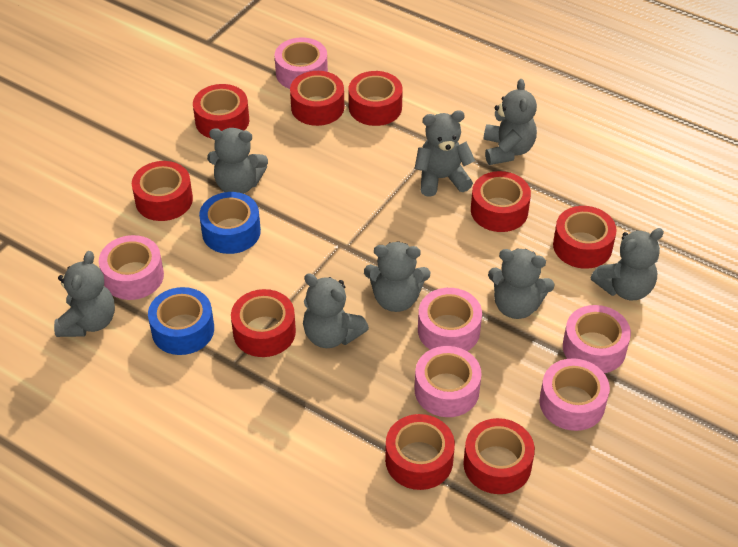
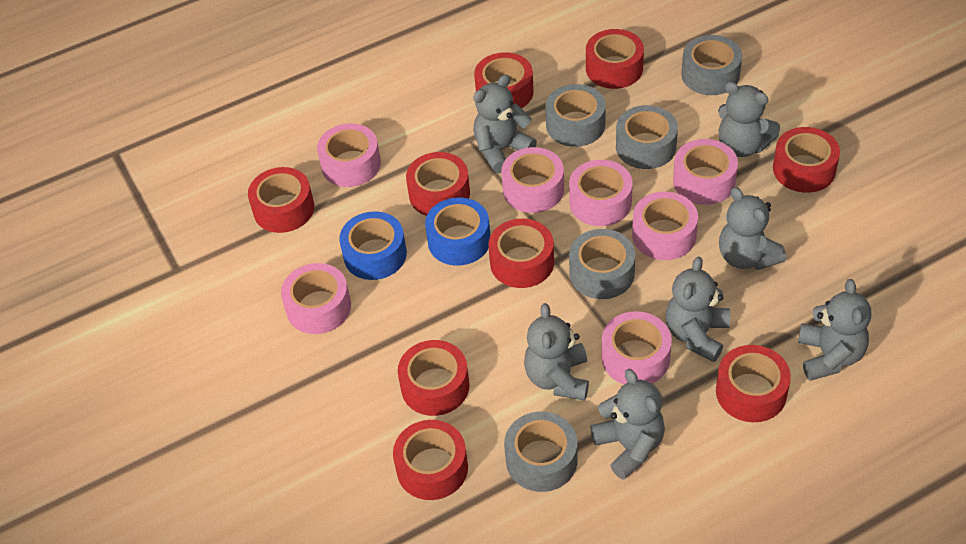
grey tape: none = 0 -> [504,412,578,492] [545,84,606,147] [569,229,635,299] [616,105,678,169] [681,35,742,95] = 5
grey teddy bear: [54,251,115,337] [207,128,268,194] [303,273,369,348] [364,241,430,312] [415,110,475,197] [484,79,537,165] [488,248,555,319] [591,228,664,300] = 8 -> [473,74,537,173] [524,303,589,401] [590,369,665,480] [665,257,730,362] [718,82,780,157] [719,187,786,270] [798,279,871,381] = 7
pink tape: [99,235,164,300] [275,38,328,89] [414,346,482,417] [418,288,482,351] [540,358,610,431] [563,305,631,373] = 6 -> [281,263,351,334] [317,123,381,187] [501,147,564,213] [569,160,633,226] [602,311,672,385] [632,192,698,260] [673,139,738,205] = 7

